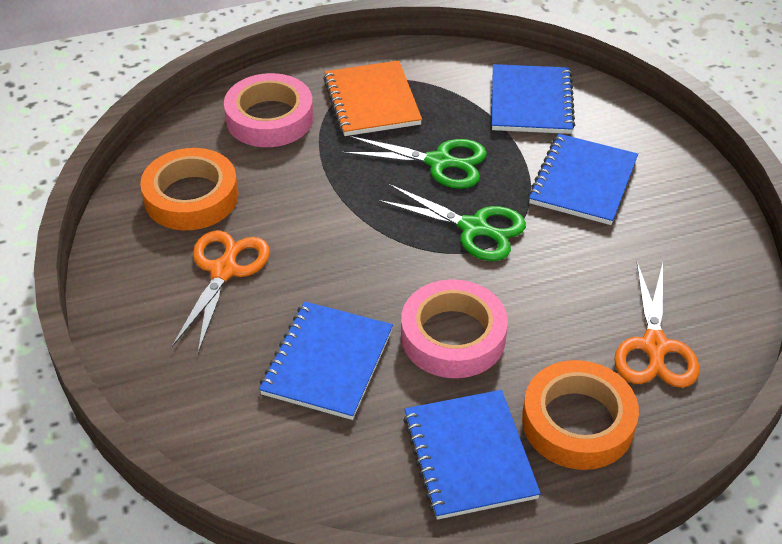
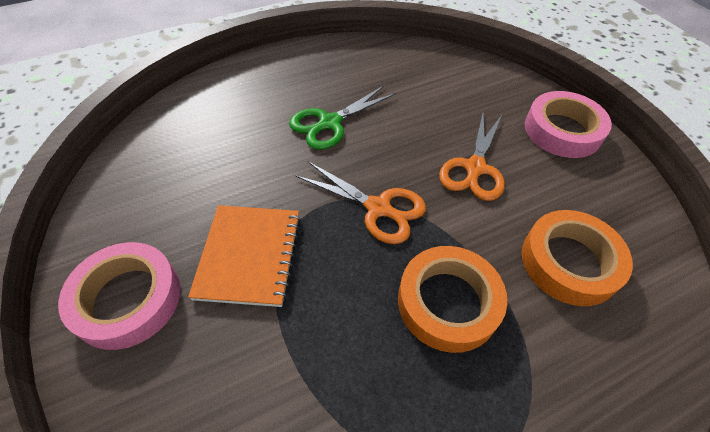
blue notebook: [259,301,393,420] [403,390,541,520] [492,64,575,134] [528,134,638,225] = 4 -> none = 0
green scissors: [342,136,487,189] [377,184,526,261] = 2 -> [289,86,396,150] = 1

